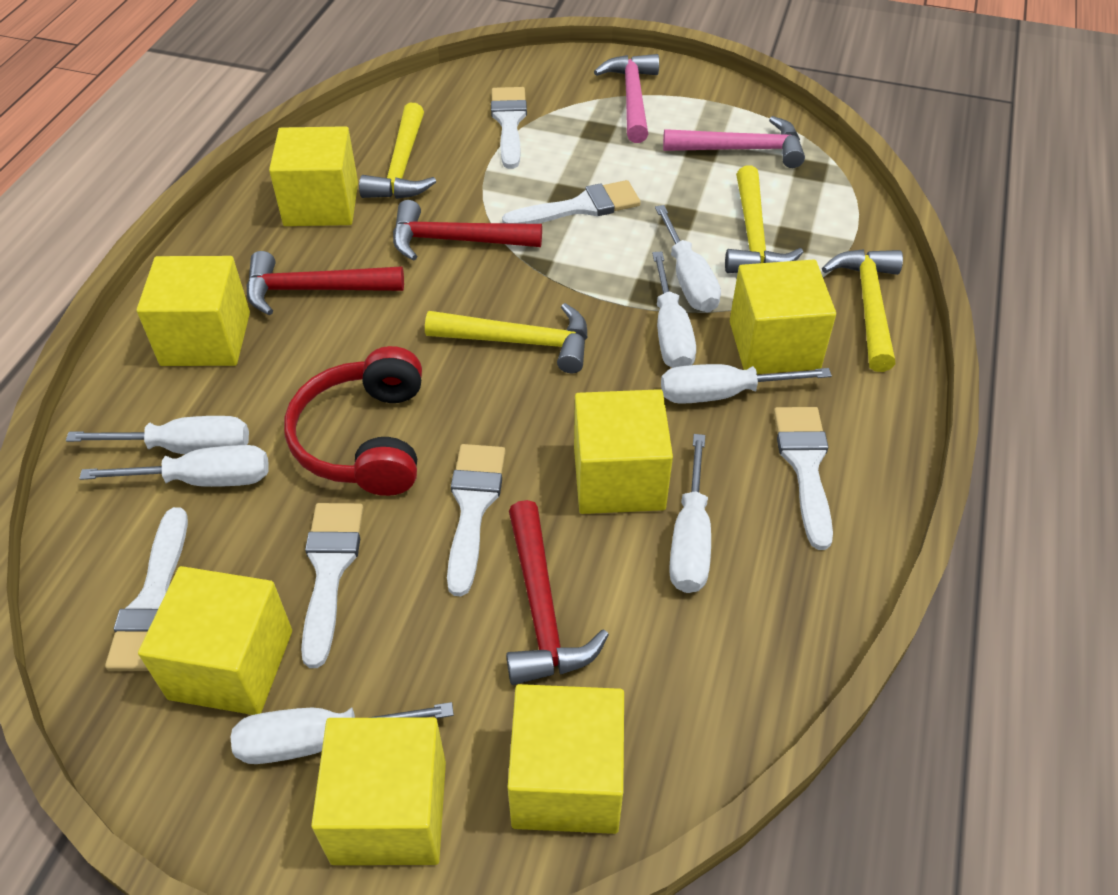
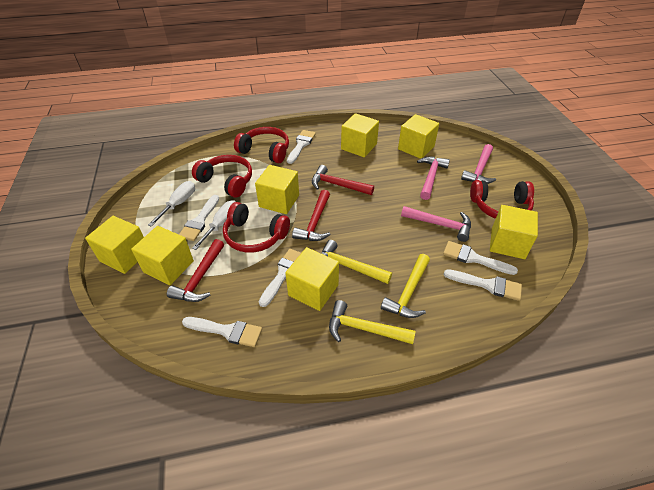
pink hammer: [594,54,659,143] [663,116,805,168] = 2 -> [401,206,471,242] [417,157,450,200] [461,144,496,184] = 3
red headphones: [284,346,422,496] = 1 -> [192,155,252,197] [223,202,290,253] [234,127,289,163] [470,180,534,219] = 4
white screwdriver: [66,416,249,454] [79,445,269,487] [231,702,454,764] [652,252,696,368] [655,205,721,313] [661,364,832,404] [669,434,711,593] = 7 -> [148,181,195,227] [192,200,235,250] = 2
yellow hammer: [359,103,436,199] [425,303,588,373] [725,166,804,273] [822,249,903,372] = 4 -> [321,240,392,284] [329,300,416,344] [381,254,430,318] = 3

